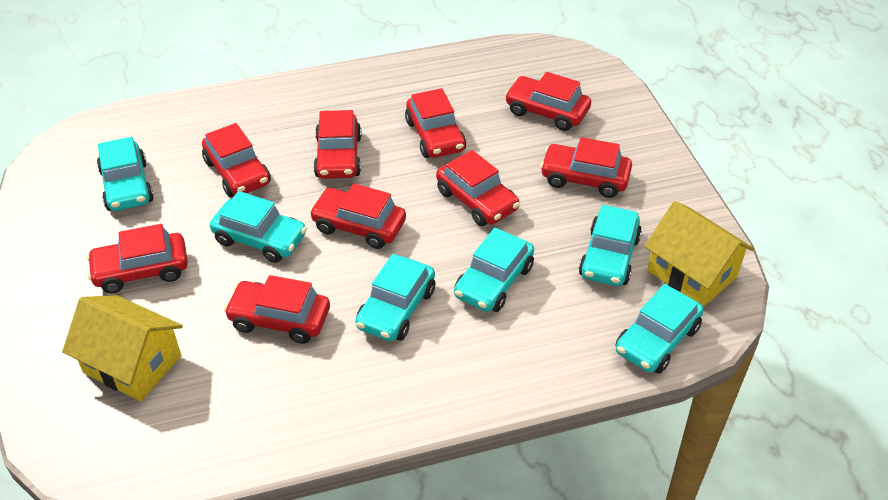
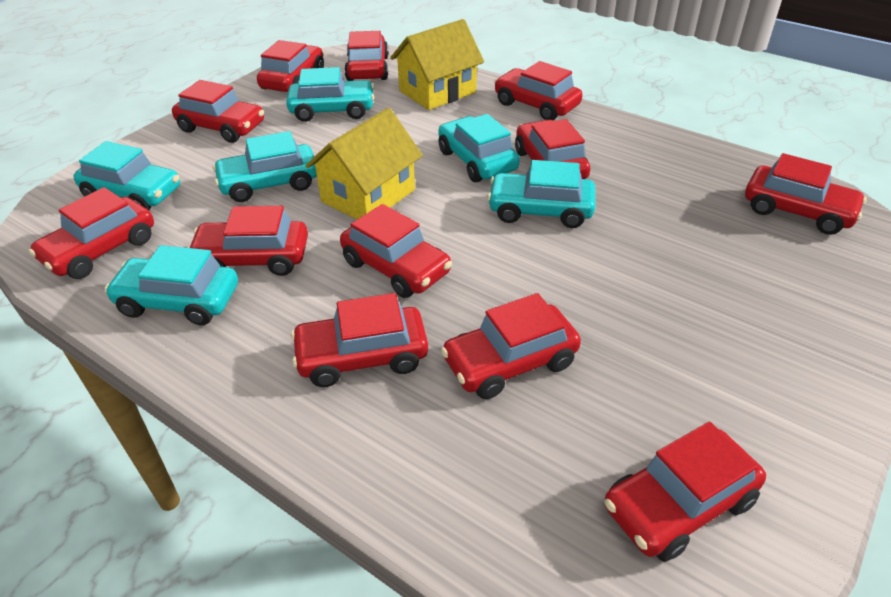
red car: [87,224,188,293] [202,123,271,197] [224,275,330,344] [309,183,406,249] [313,110,362,179] [405,88,466,158] [436,150,520,226] [505,72,591,131] [540,137,632,198] = 9 -> [29,187,154,279] [172,80,264,143] [187,206,308,276] [257,40,324,92] [291,293,428,387] [340,204,452,298] [344,31,389,81] [441,293,581,399] [494,61,583,120] [515,119,590,179] [604,422,766,562] [745,153,867,235] = 12

